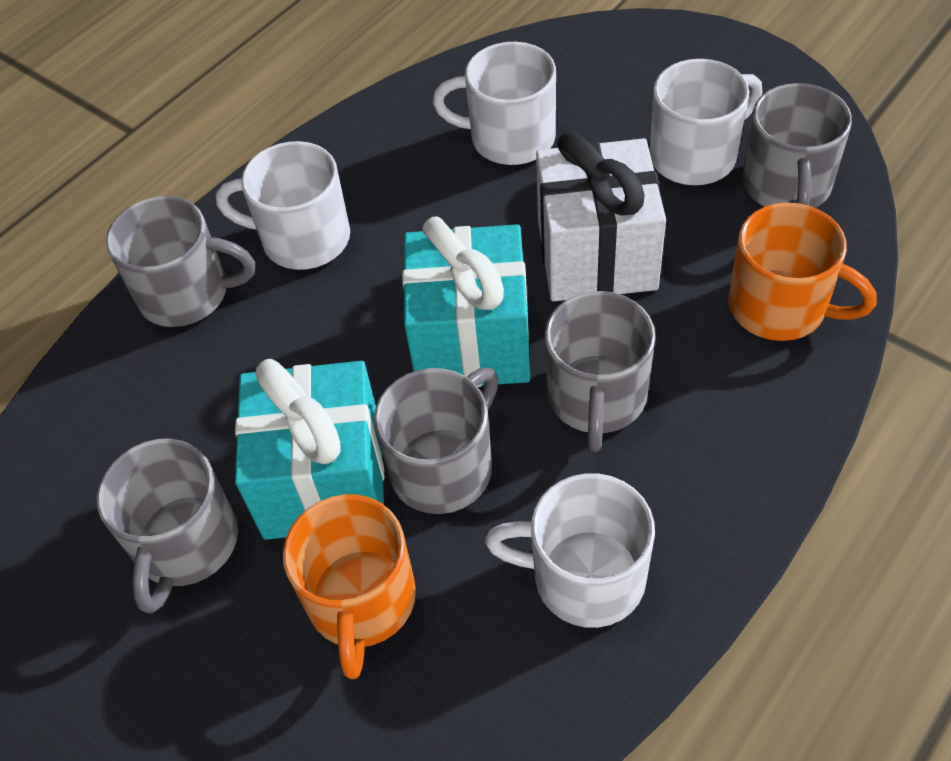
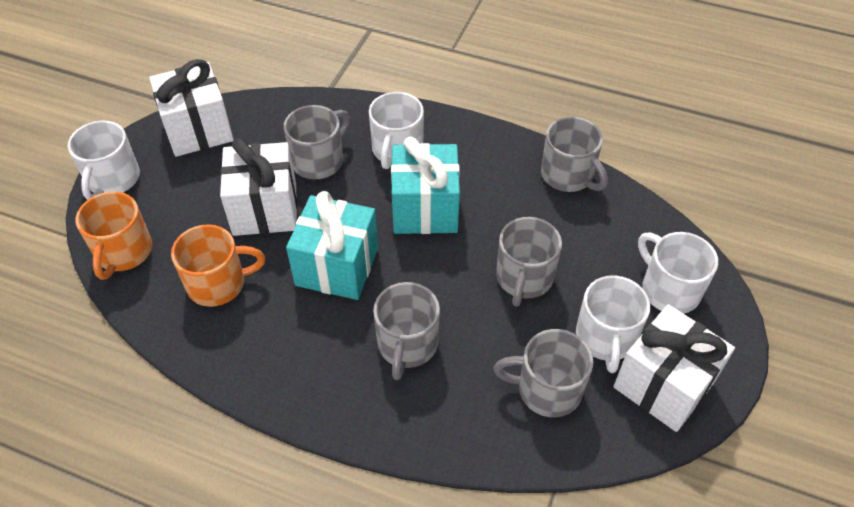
white gift: [536,131,666,301] = 1 -> [149,59,234,157] [220,137,297,236] [613,304,735,432] = 3

